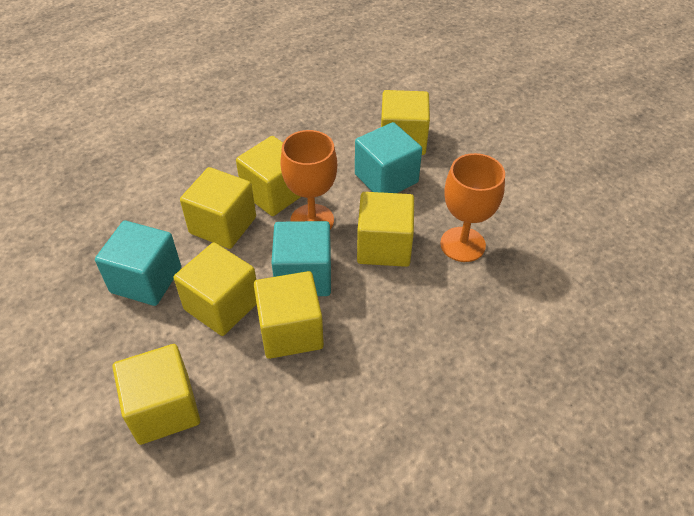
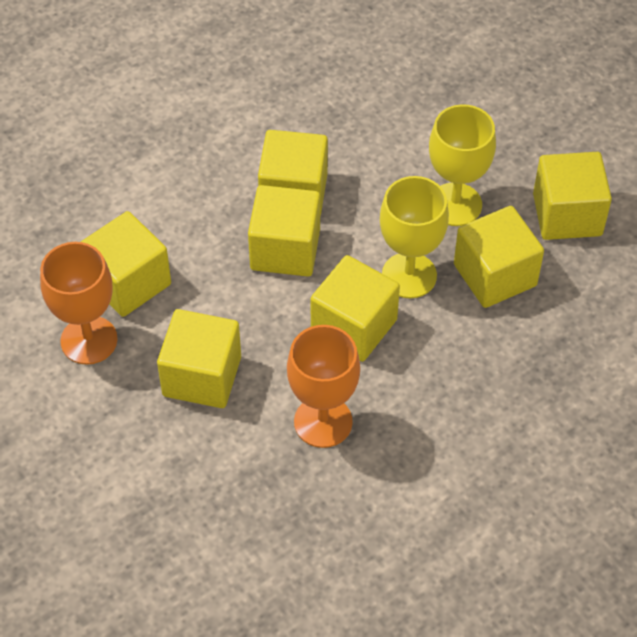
turquoise cube: [95,221,181,306] [271,221,331,296] [355,122,422,193] = 3 -> none = 0
yellow goblet: none = 0 -> [380,176,449,299] [429,104,496,226] = 2

